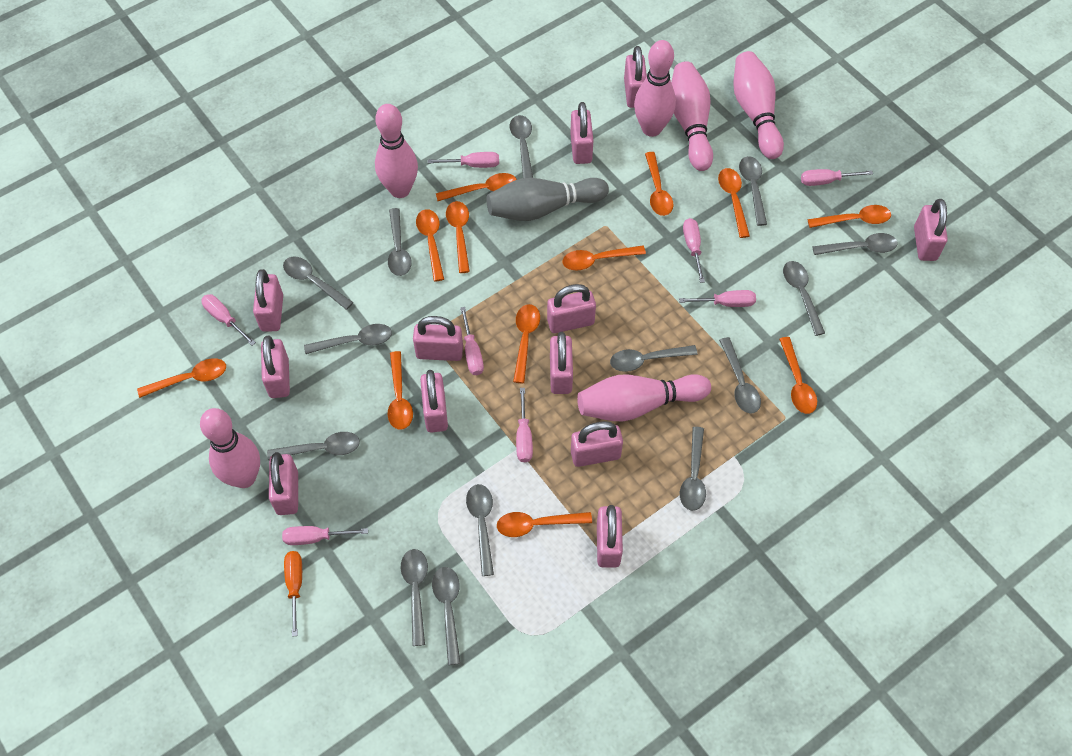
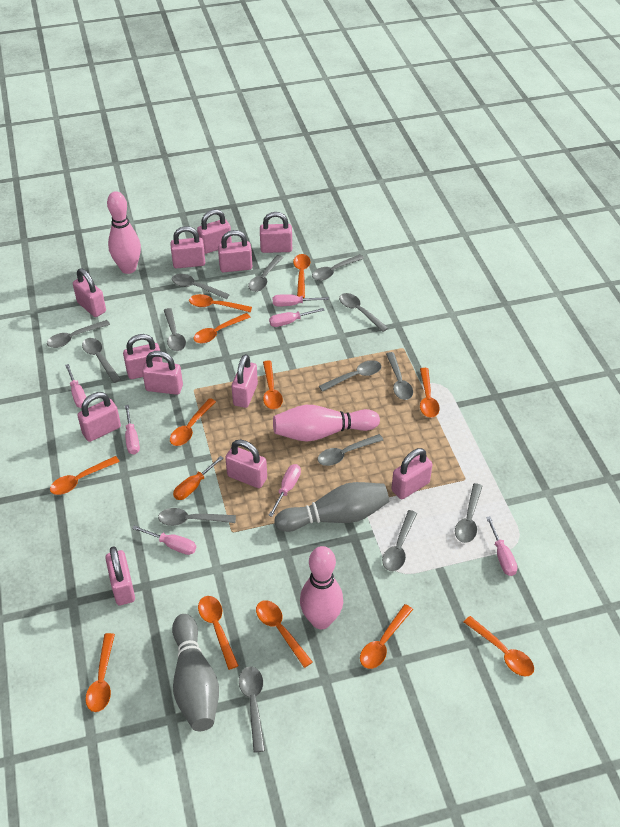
grey bowling pin: [486,178,609,221] = 1 -> [172,614,219,731] [275,482,389,532] = 2
pink bowling pin: [200,408,260,488] [375,104,418,198] [577,374,711,421] [634,40,676,137] [671,61,713,171] [733,51,784,159] = 6 -> [107,191,141,274] [273,405,380,442] [300,546,343,629] = 3
pink screwdriver: [201,294,256,346] [282,526,368,545] [428,152,499,168] [460,307,484,375] [516,388,533,462] [679,290,756,307] [683,218,705,283] [801,169,873,186] = 8 -> [65,364,86,408] [125,405,140,455] [132,525,196,555] [268,464,301,517] [269,308,325,327] [273,294,329,306] [486,516,518,576] = 7

